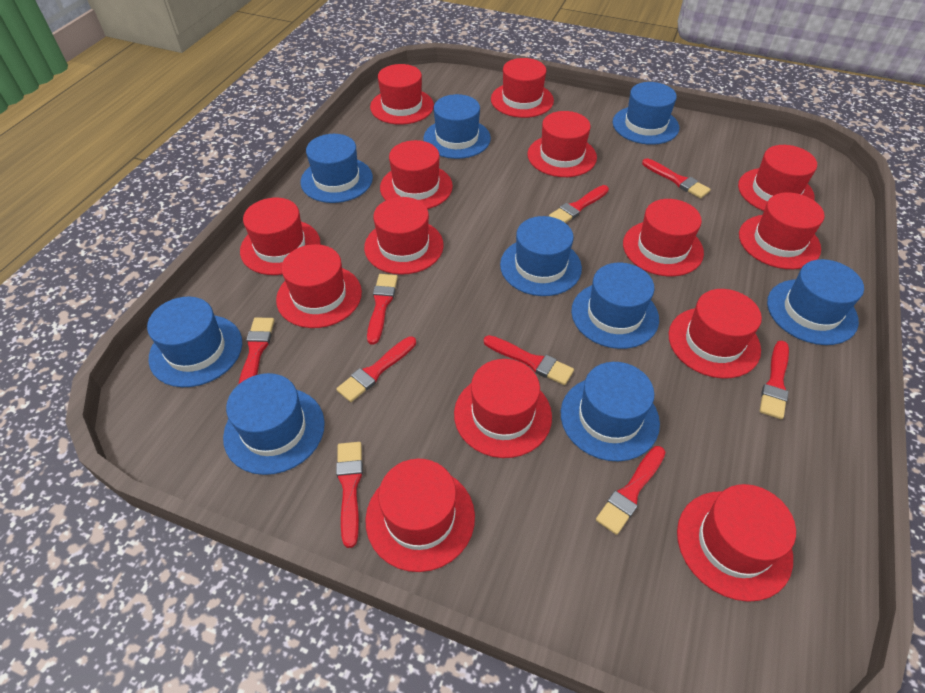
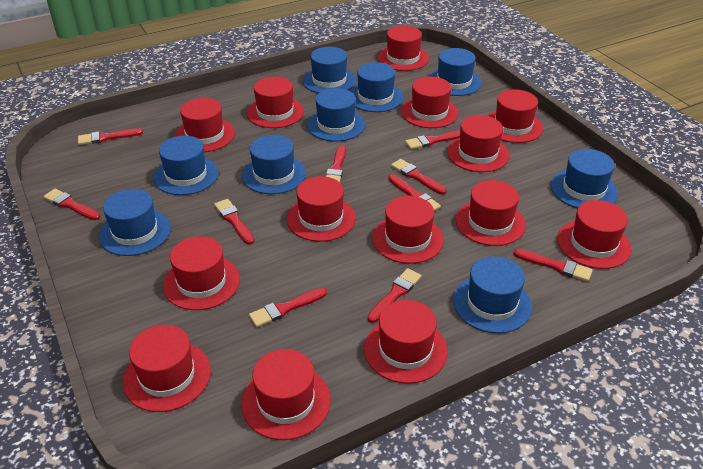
red brush: [238,318,275,385] [336,336,416,402] [336,442,363,548] [367,274,398,345] [484,335,574,385] [549,185,609,223] [596,446,666,535] [642,158,711,198] [760,341,789,419] = 9 -> [43,189,100,220] [78,128,143,145] [214,199,255,245] [249,288,327,327] [326,145,346,182] [367,268,422,323] [388,174,441,211] [391,159,447,195] [405,130,460,149] [514,249,593,282] = 10

